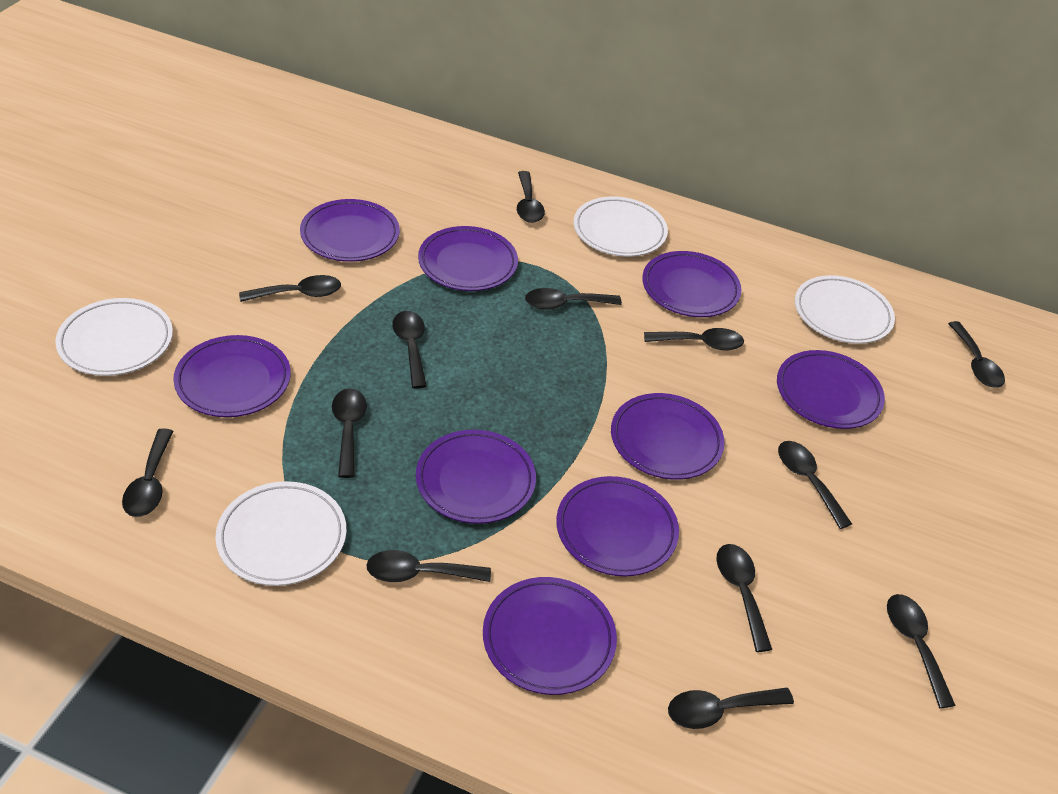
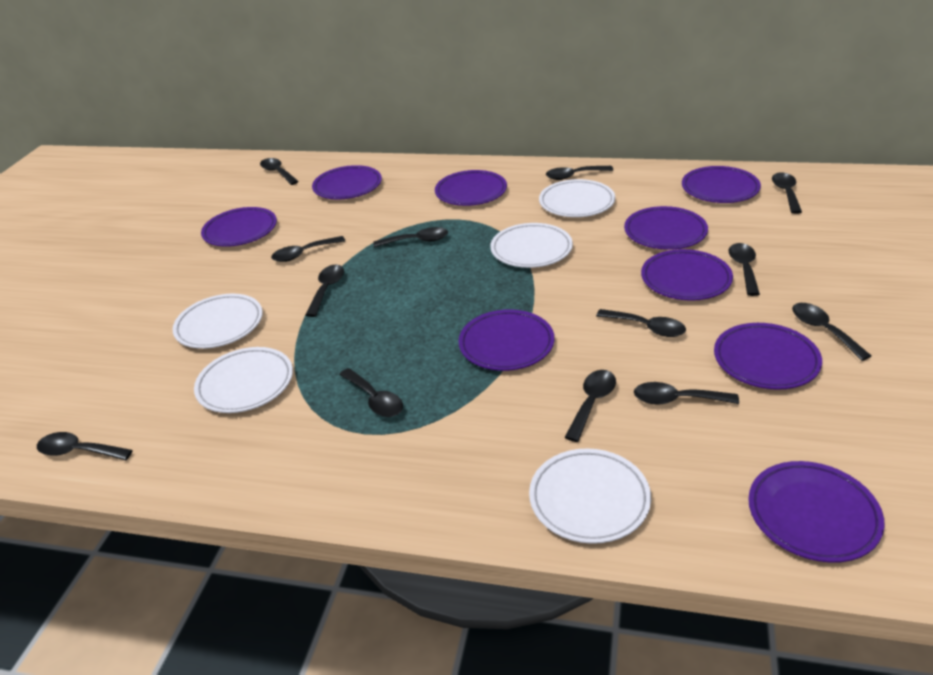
white plate: [55,298,173,376] [216,481,346,586] [573,197,668,257] [795,275,895,344] = 4 -> [173,294,263,349] [194,347,293,413] [490,223,573,268] [529,448,651,544] [539,179,615,217] = 5

